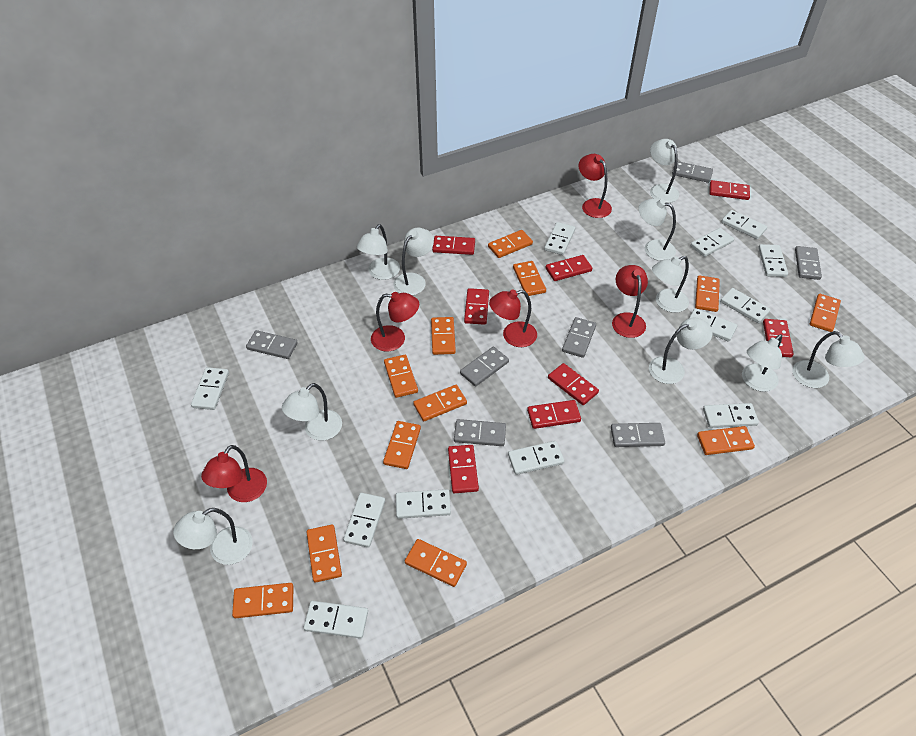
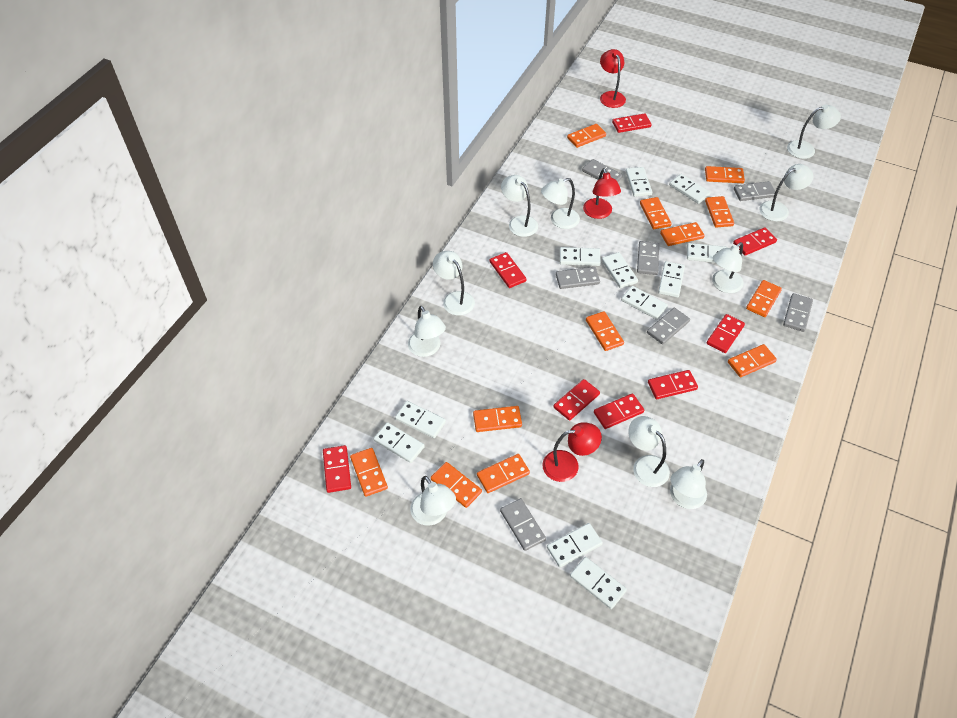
red lamp: [201,445,267,502] [371,292,419,351] [489,289,537,347] [579,154,612,218] [612,265,648,338] = 5 -> [542,422,602,482] [583,168,621,219] [600,49,626,108] = 3
white domino: [191,367,229,410] [304,601,368,639] [343,493,385,548] [396,489,451,519] [508,441,564,475] [544,222,575,255] [689,308,737,342] [690,228,734,257] [703,403,759,428] [720,288,771,323] [721,210,767,239] [758,244,788,277] = 12 -> [374,422,425,463] [395,401,446,438] [547,523,603,567] [560,247,601,266] [570,557,627,609] [602,252,638,288] [621,286,668,320] [626,167,652,197] [658,261,685,297] [669,174,711,204] [687,243,728,263] = 11

